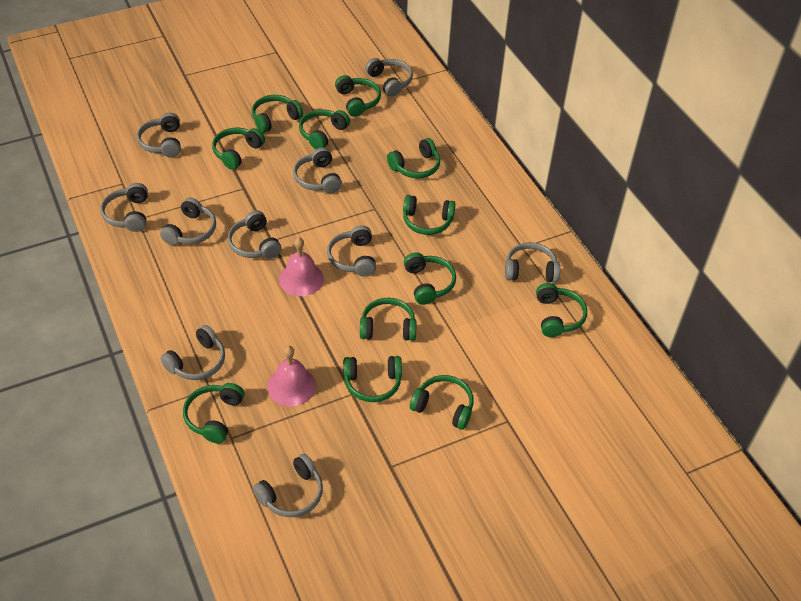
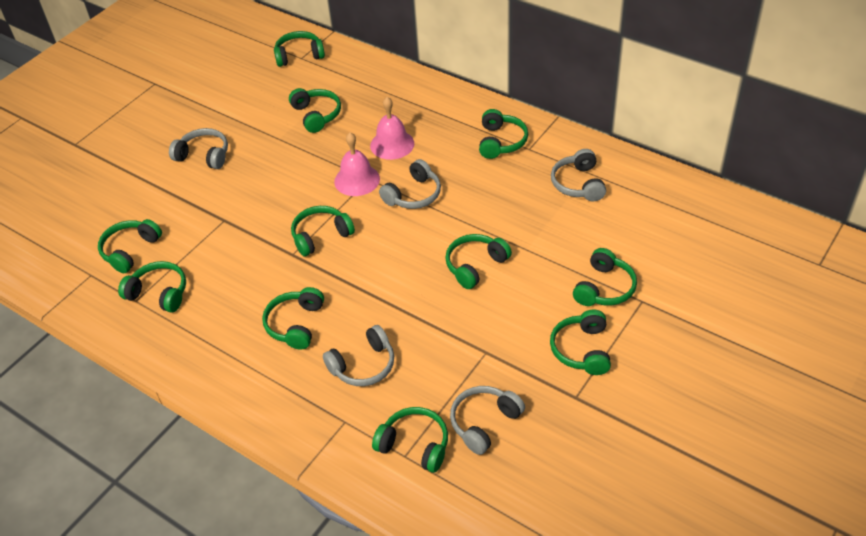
green headphones: [183,383,244,444] [212,128,265,170] [252,95,303,133] [299,109,350,149] [335,75,381,117] [343,356,402,402] [360,298,416,341] [387,138,440,178] [403,195,455,235] [404,252,456,305] [410,375,474,430] [536,283,587,337] = 12 -> [98,219,162,273] [118,261,186,313] [262,287,324,350] [274,31,325,67] [289,88,341,133] [291,206,355,256] [372,407,448,473] [445,234,512,289] [479,109,528,159] [550,309,611,375] [573,248,637,306] = 11
grey headphones: [100,183,148,232] [137,113,181,157] [160,197,216,245] [160,325,225,380] [228,210,282,259] [253,454,323,517] [293,147,342,193] [327,225,376,277] [365,58,413,97] [505,242,560,283] = 10 -> [169,128,228,169] [323,325,394,386] [379,159,441,209] [450,386,525,455] [551,149,606,201] = 5

